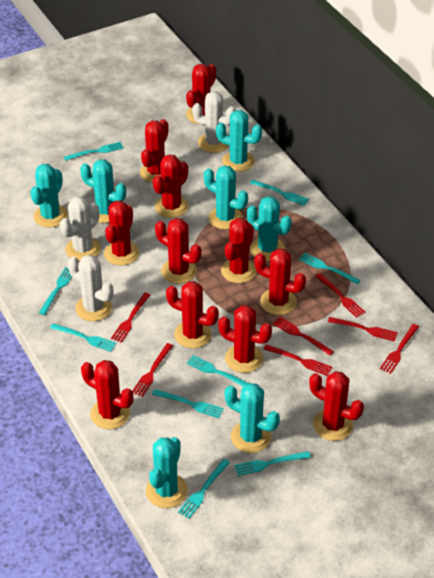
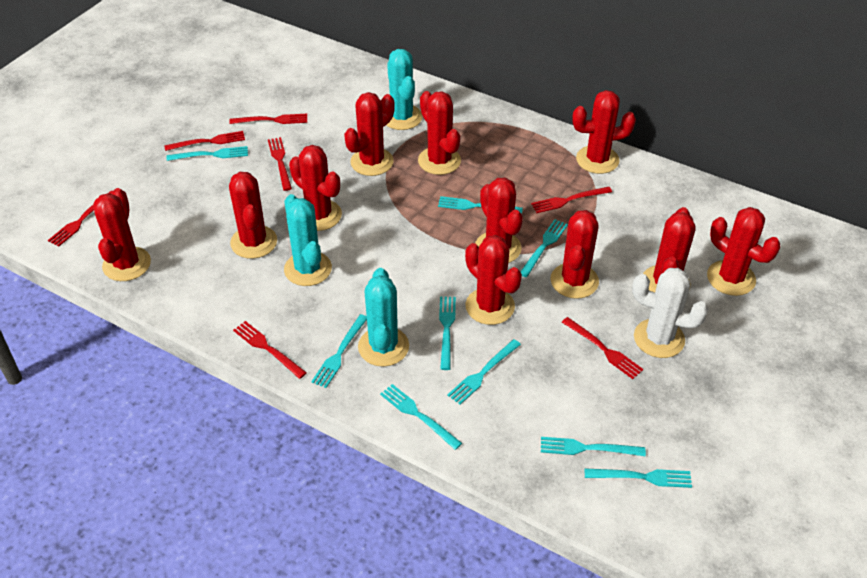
turquoise cactus: [30,164,68,227] [80,159,126,223] [146,437,188,508] [204,165,248,229] [216,110,262,172] [224,383,280,453] [247,196,292,261] = 7 -> [284,194,332,286] [358,268,409,367] [386,49,422,130] = 3
white cactus: [59,196,101,261] [68,255,113,321] [192,91,235,153] = 3 -> [632,268,708,358] = 1

